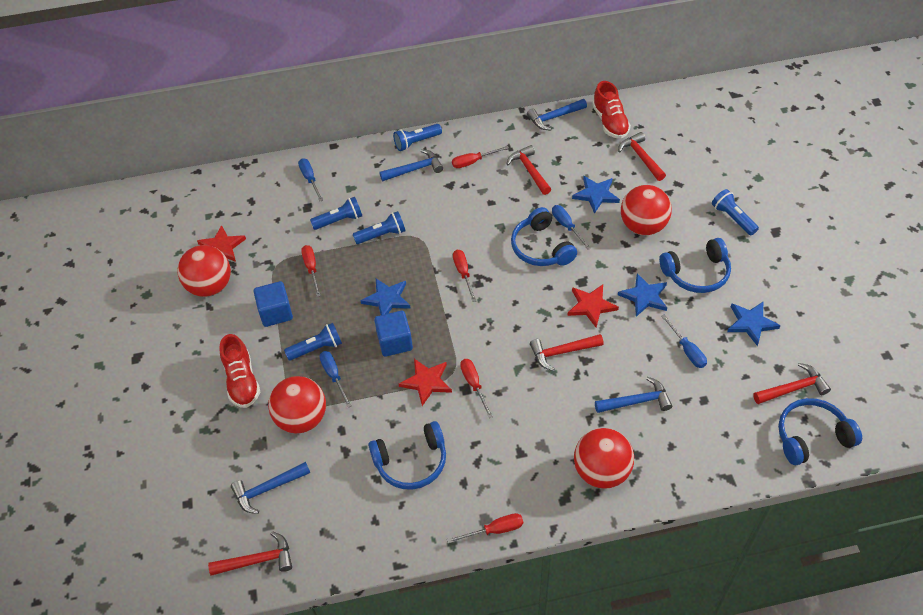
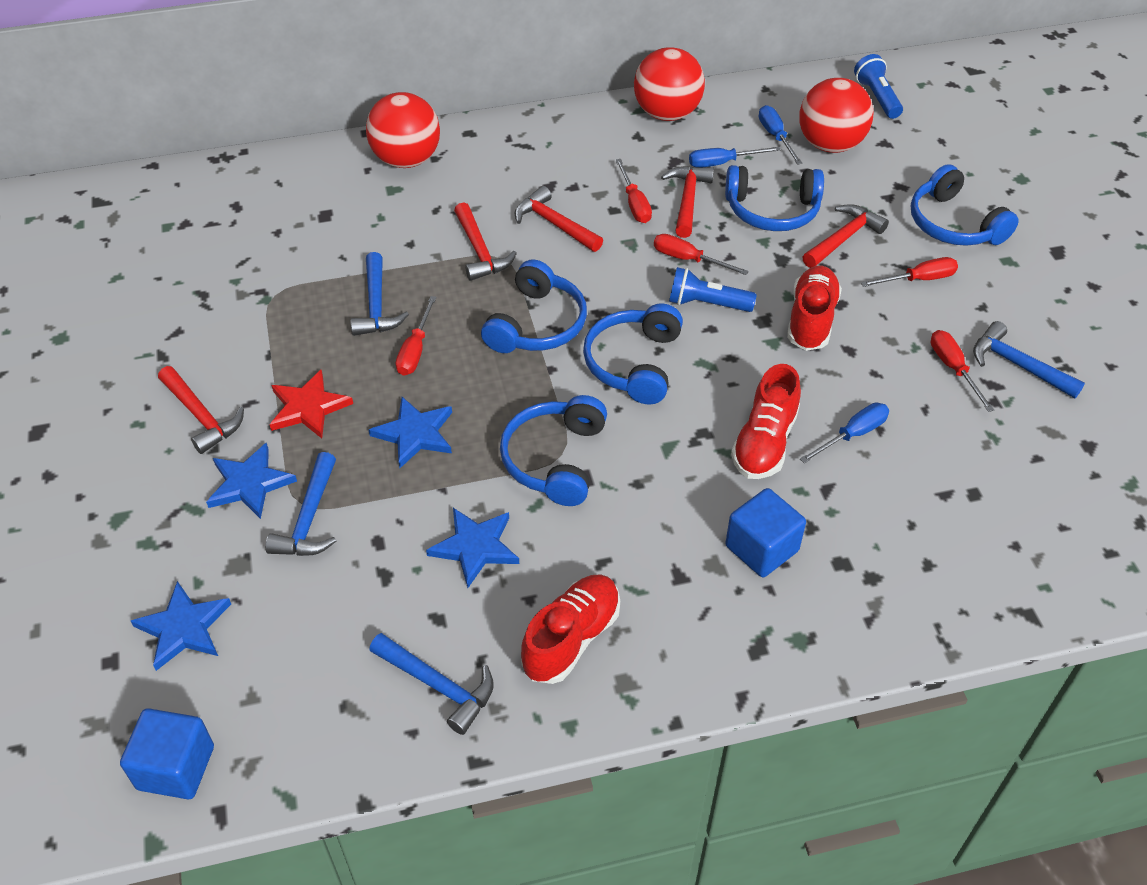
blue flashlight: [284,323,342,361] [310,197,362,230] [353,211,406,244] [393,124,442,151] [712,189,759,235] = 5 -> [669,267,757,312] [854,54,903,119] = 2
blue headphones: [368,421,446,490] [511,207,577,266] [659,238,731,293] [778,398,862,465] = 4 -> [481,259,587,353] [500,395,607,506] [583,303,683,405] [725,165,824,231] [911,164,1019,246] = 5
blue screwdriver: [298,158,323,201] [319,351,352,408] [552,205,591,250] [661,314,707,368] = 4 -> [689,147,781,167] [759,105,802,165] [800,403,889,464] = 3
red ball: [177,245,231,297] [268,376,326,433] [574,428,634,489] [621,185,672,235] = 4 -> [366,92,440,168] [634,47,705,121] [799,78,874,153] = 3
red shoe: [219,334,260,408] [592,81,631,139] = 2 -> [521,574,620,684] [731,364,801,479] [787,266,842,351] = 3
red star: [197,225,246,262] [399,359,452,406] [567,285,619,327] = 3 -> [270,370,353,438] = 1

